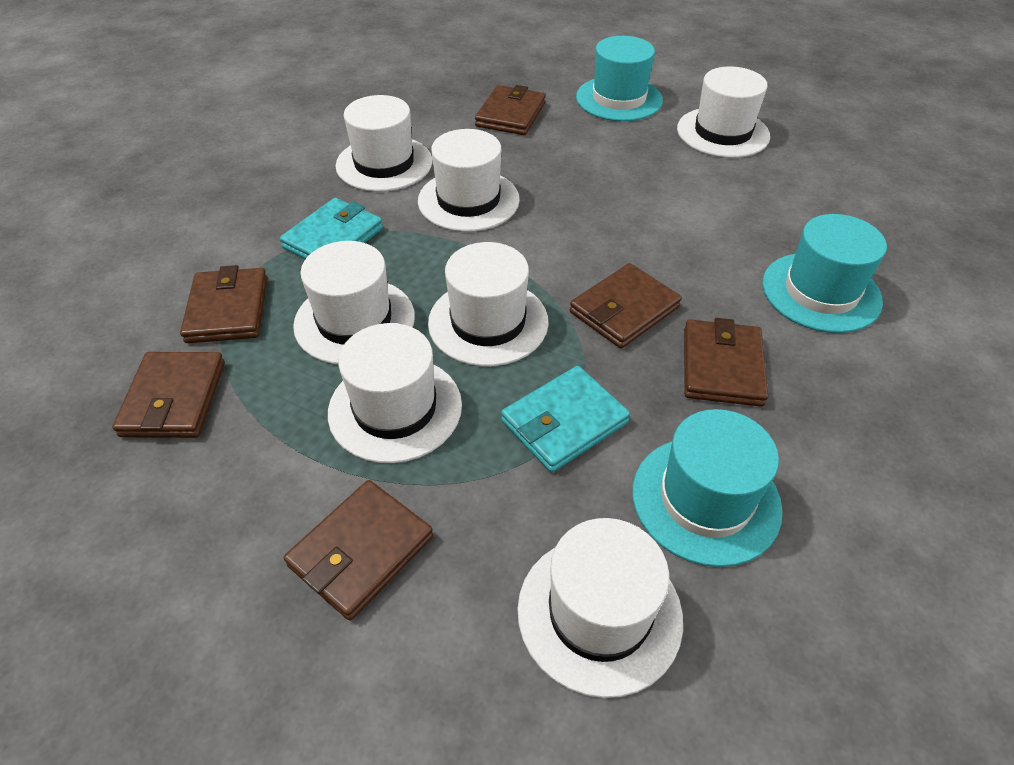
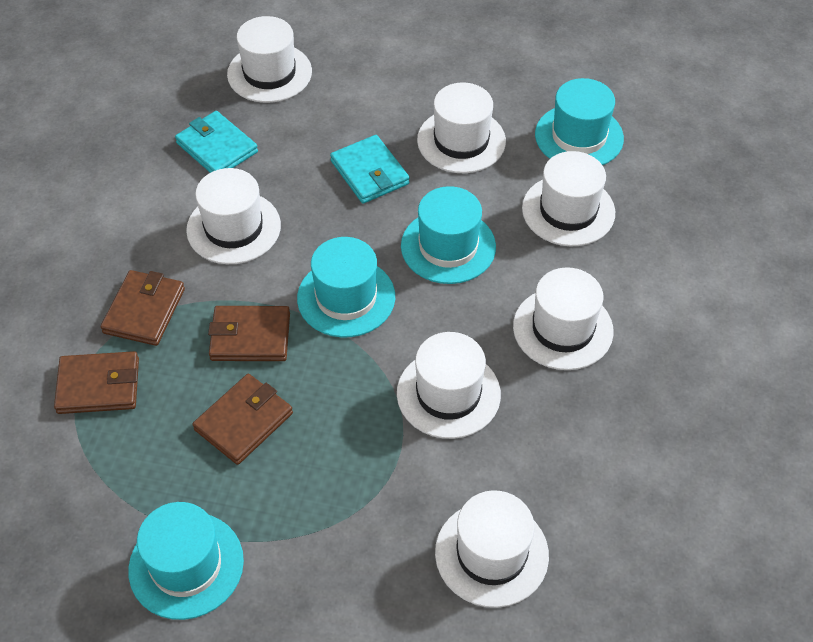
brown wallet: [112,352,225,438] [180,265,268,343] [284,480,433,621] [475,85,546,135] [570,263,682,349] [684,318,768,407] = 6 -> [54,351,139,414] [101,270,185,346] [192,374,293,465] [208,306,290,361] = 4
turquoise hat: [576,36,663,121] [632,409,783,567] [762,214,887,333] = 3 -> [128,502,244,620] [297,237,395,338] [401,186,496,284] [535,78,624,165] = 4

